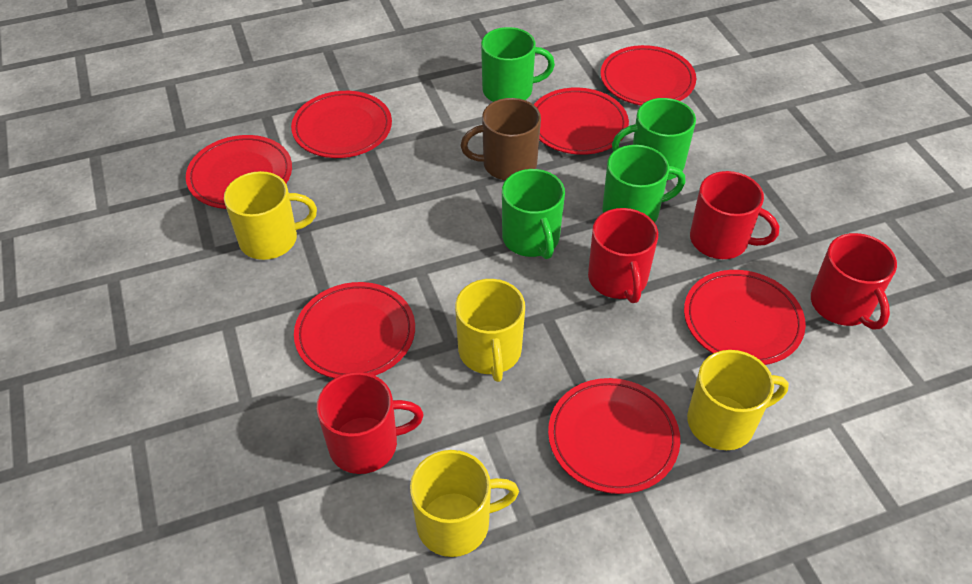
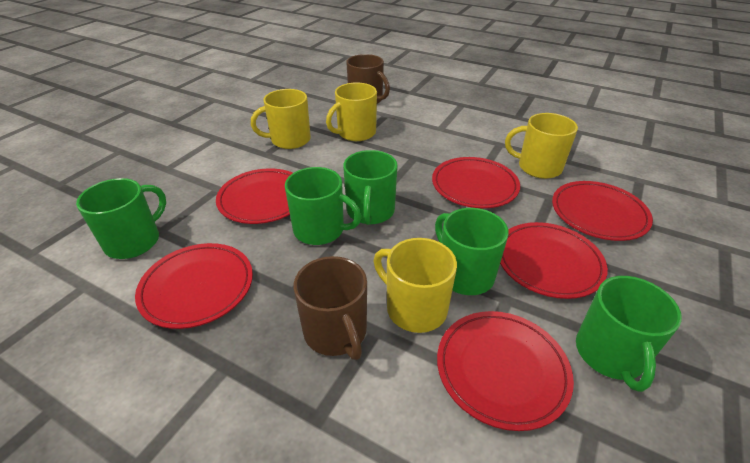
brown mug: [461,98,541,180] = 1 -> [294,256,367,360] [346,54,390,104] = 2
green mug: [481,27,555,102] [502,169,565,259] [602,145,686,223] [612,98,696,180] = 4 -> [76,178,166,259] [285,167,362,245] [343,150,398,225] [435,208,509,295] [576,276,682,392] = 5
red mug: [316,372,424,474] [588,208,658,303] [690,171,779,259] [811,233,897,330] = 4 -> none = 0
red plate: [186,135,292,209] [291,91,392,158] [294,282,415,378] [534,88,629,155] [548,378,680,494] [601,45,696,105] [684,270,806,365] = 7 -> [135,243,253,329] [216,168,292,224] [432,157,520,208] [437,311,574,431] [500,222,608,299] [552,181,653,241] = 6

